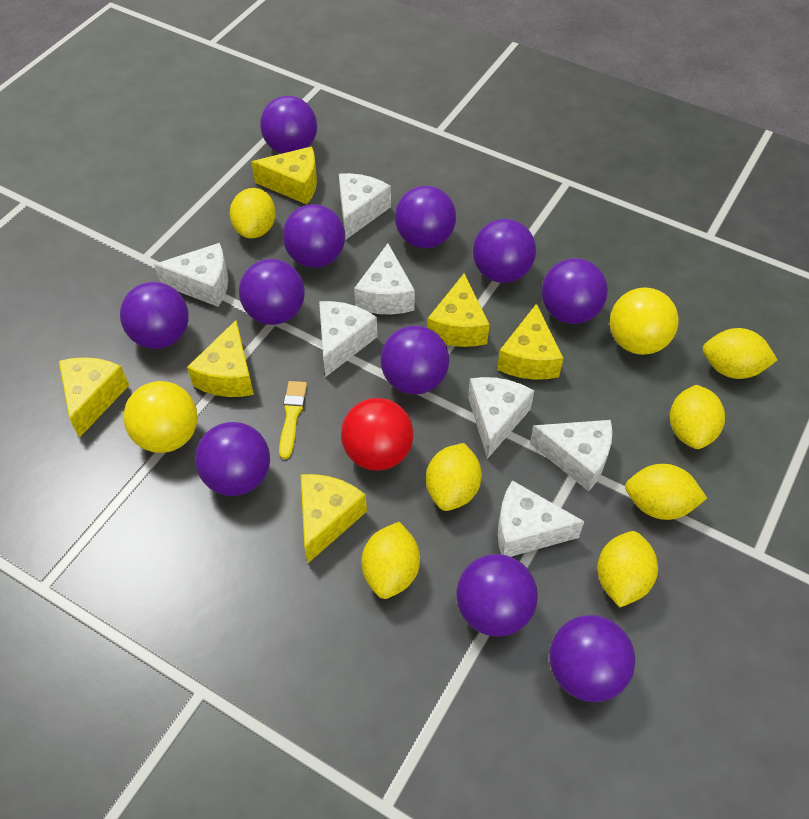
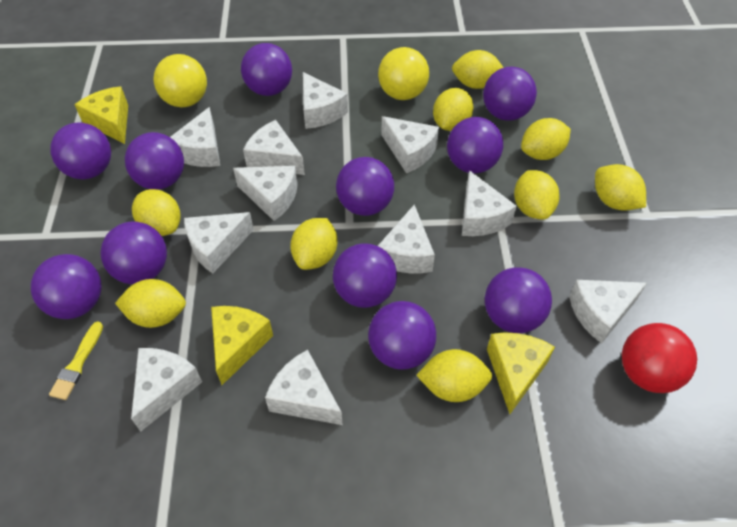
white cheese: [154,243,228,307] [319,301,377,377] [339,173,391,240] [354,243,415,315] [468,377,534,459] [498,480,584,557] [530,420,612,491] = 7 -> [131,348,202,432] [171,107,220,167] [184,212,254,273] [233,166,298,221] [243,120,305,175] [265,350,343,425] [303,72,348,129] [378,204,435,273] [381,116,439,173] [462,170,517,236] [569,280,647,343] = 11
yellow cheese: [59,357,129,438] [187,320,254,397] [251,146,317,205] [301,474,367,563] [427,273,490,347] [497,303,563,380] = 6 -> [74,86,128,144] [211,306,273,385] [487,332,555,414] = 3
yellow lemon: [230,188,276,238] [362,522,420,599] [426,443,482,511] [597,531,658,607] [625,464,707,520] [670,385,725,449] [703,328,777,379] = 7 -> [115,279,186,328] [132,189,181,236] [290,218,337,270] [416,349,492,402] [433,88,473,131] [452,50,504,89] [514,170,559,220] [521,118,571,160] [595,164,646,211] = 9

